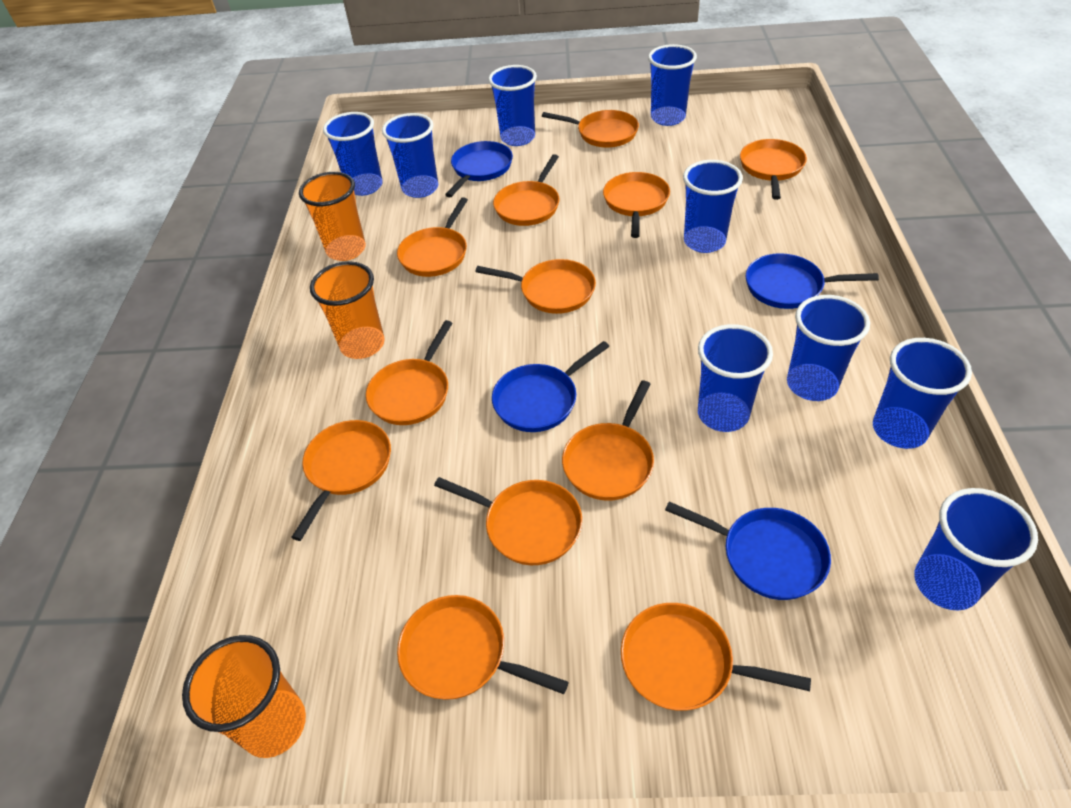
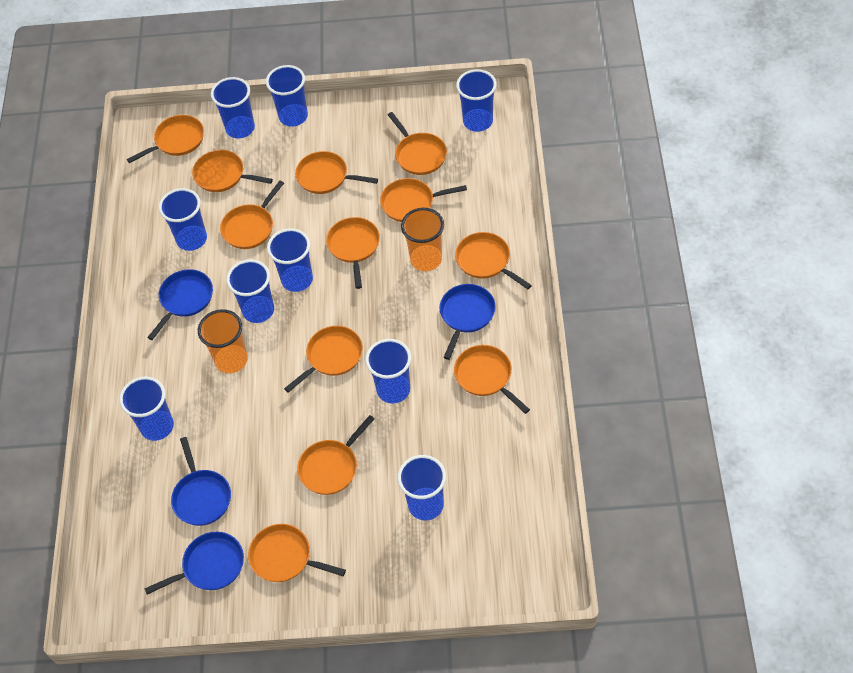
orange cup: [182,635,306,758] [299,172,366,261] [310,261,385,359] = 3 -> [198,309,248,373] [401,208,444,271] = 2

